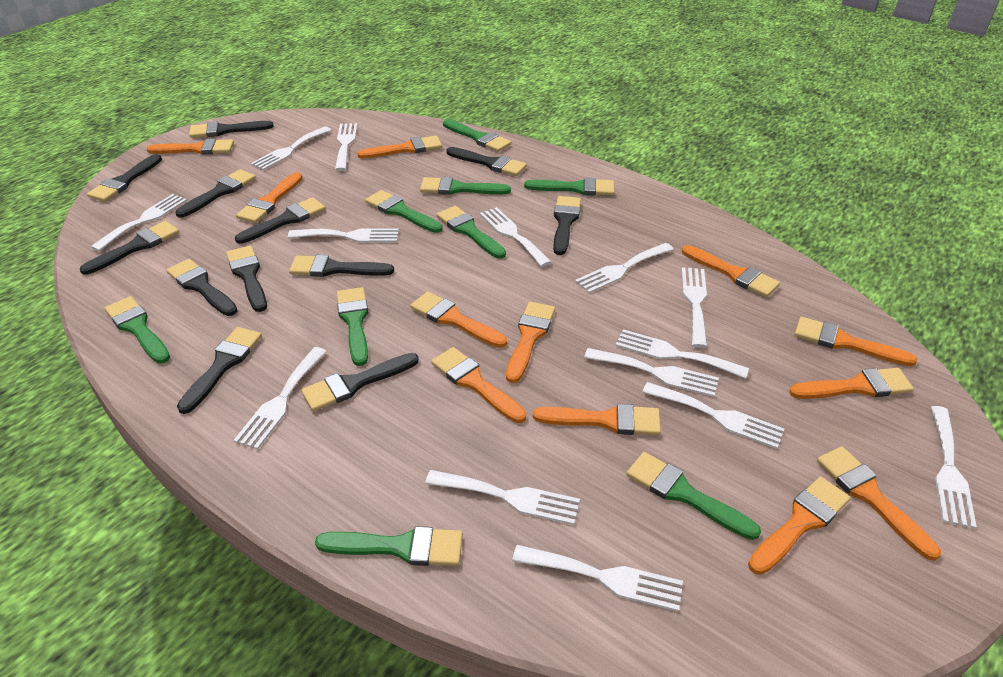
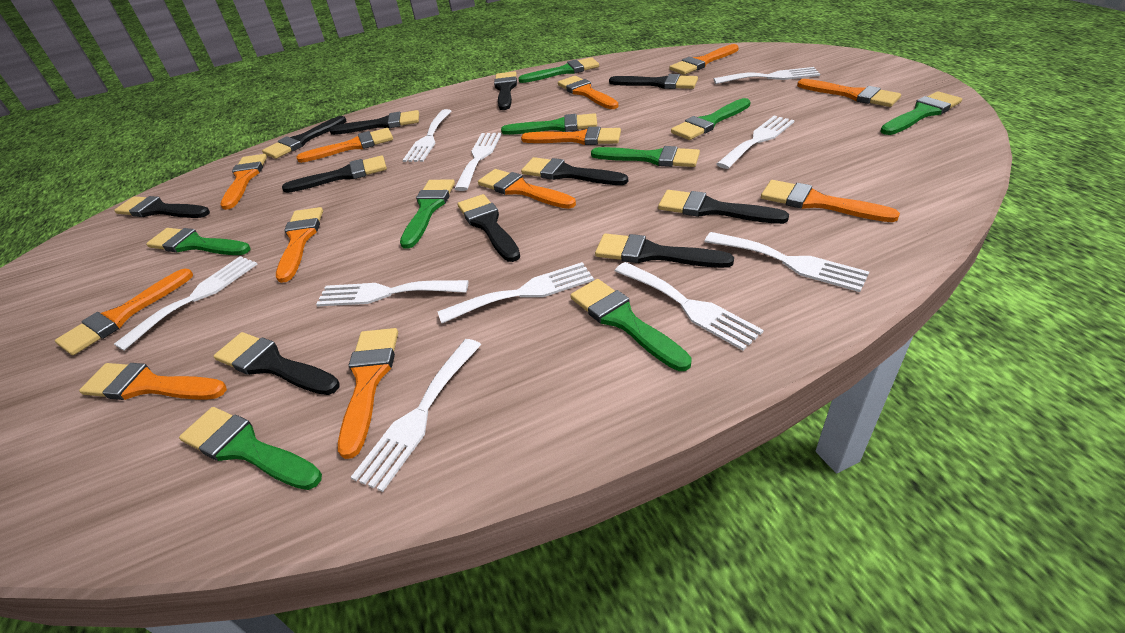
black brush: [79,221,179,275] [87,154,162,202] [166,259,238,316] [176,169,256,218] [177,327,262,414] [189,121,274,138] [226,246,267,312] [235,197,326,244] [289,255,394,277] [301,353,419,411] [446,147,527,176] [553,196,581,255] = 12 -> [114,196,210,218] [214,332,340,395] [262,116,346,159] [282,156,387,193] [329,110,419,135] [458,194,520,262] [494,71,517,110] [521,157,628,185] [595,234,734,268] [609,74,698,89] [658,190,789,224] = 11
white fork: [91,194,187,251] [233,347,327,450] [251,126,331,170] [288,228,399,242] [335,123,357,171] [425,470,580,525] [480,207,551,267] [512,545,683,612] [575,243,674,293] [584,348,719,397] [616,329,749,379] [642,382,784,449] [682,267,707,348] [931,406,977,529] = 14 -> [114,256,257,351] [316,280,469,306] [351,339,481,492] [403,109,452,162] [438,262,594,323] [454,133,502,191] [615,262,764,350] [704,232,869,292] [714,67,820,84] [716,116,795,169] = 10

